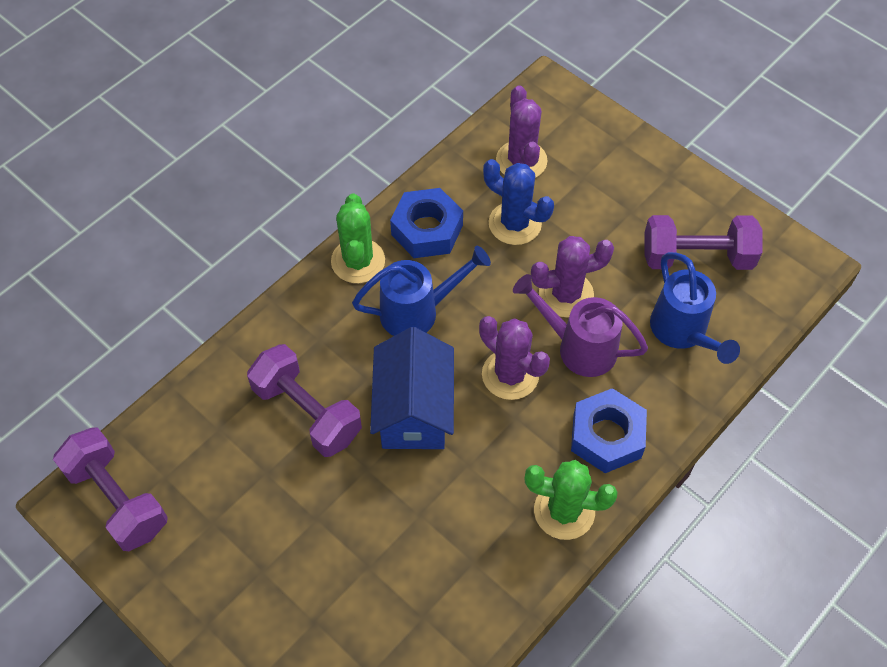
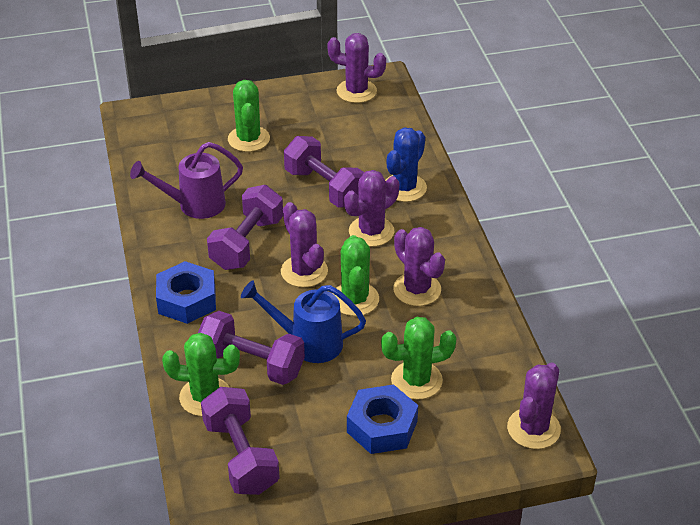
blue house: [370,327,454,449] = 1 -> none = 0
blue watering can: [352,246,491,336] [650,252,740,364] = 2 -> [241,280,366,363] = 1
green cactus: [331,194,385,283] [525,460,618,540] = 2 -> [162,333,240,416] [228,80,270,152] [332,235,379,316] [381,317,457,400] = 4
purple cactus: [479,316,550,400] [496,85,547,178] [531,236,614,318] = 3 -> [281,202,328,288] [327,33,386,103] [344,170,399,247] [393,227,445,306] [507,362,561,449] = 5
purple dumbbell: [53,427,168,551] [247,344,362,457] [644,215,762,270] = 3 -> [197,311,305,385] [201,387,280,495] [207,185,283,270] [284,136,365,208] = 4

